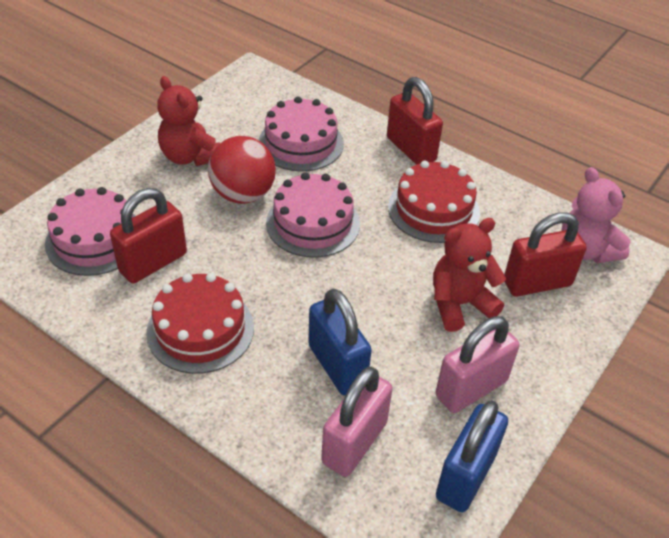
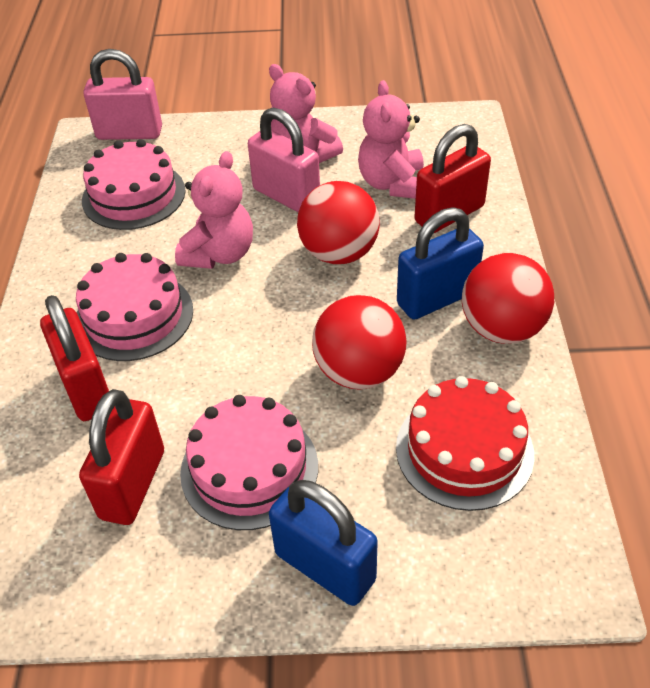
pink teddy bear: [561,167,631,263] = 1 -> [175,151,253,269] [269,64,343,163] [358,80,424,199] = 3
red ball: [208,136,276,204] = 1 -> [297,181,380,264] [312,295,407,390] [462,253,554,344] = 3
red cake: [146,273,254,374] [388,161,480,243] = 2 -> [396,376,534,511] = 1
red teddy bear: [157,76,220,166] [433,218,506,332] = 2 -> none = 0

